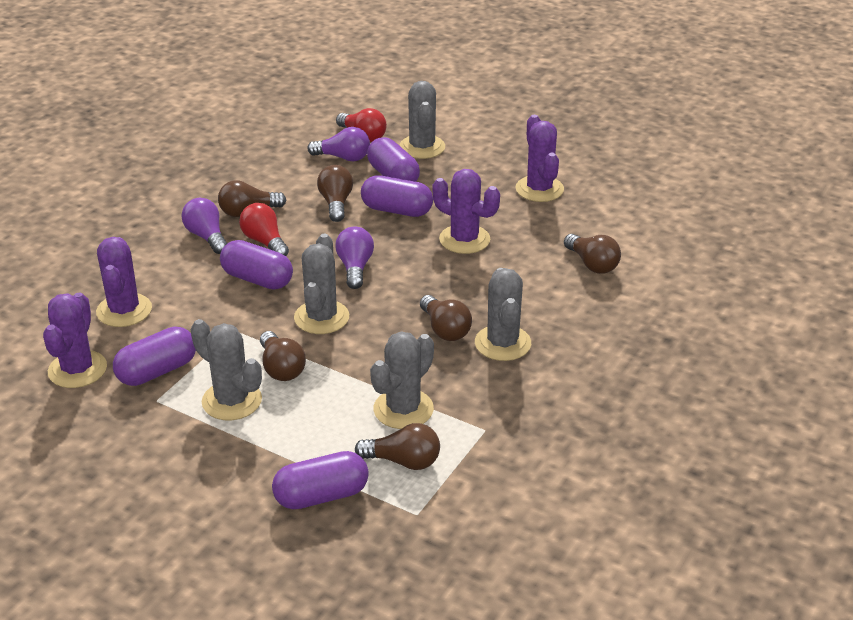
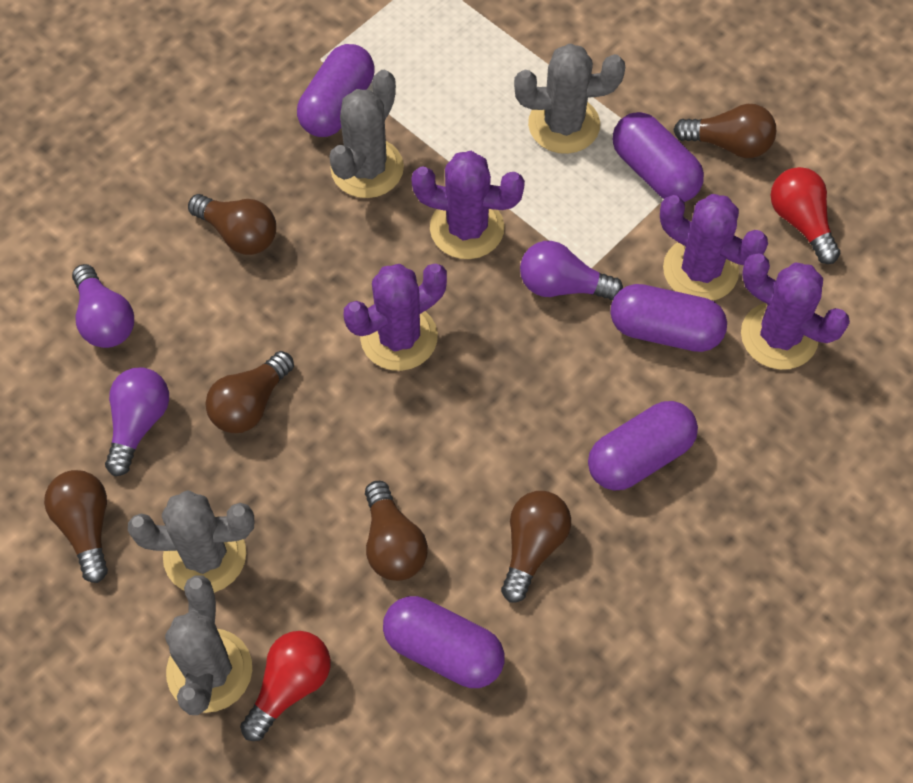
grey cactus: [191,319,262,420] [294,234,349,334] [370,332,434,429] [399,81,445,159] [475,268,531,361] = 5 -> [128,490,254,593] [165,575,252,715] [329,70,404,198] [514,43,625,154] = 4

